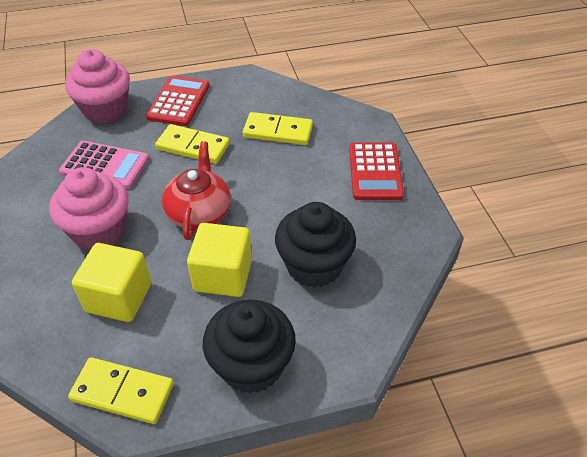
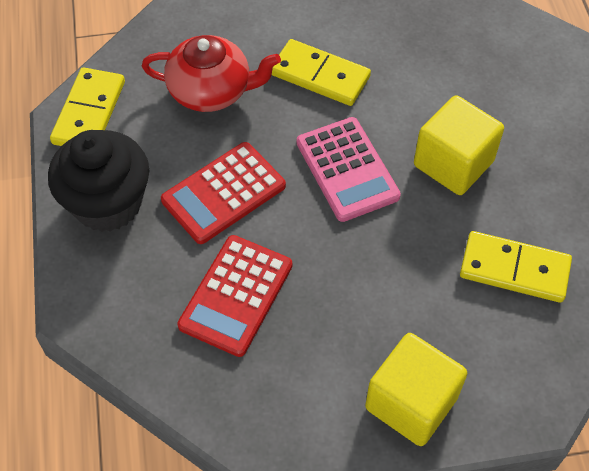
black cupcake: [203,300,296,394] [275,202,356,288] = 2 -> [48,130,149,232] = 1
pink cupcake: [49,167,129,250] [65,49,130,124] = 2 -> none = 0

